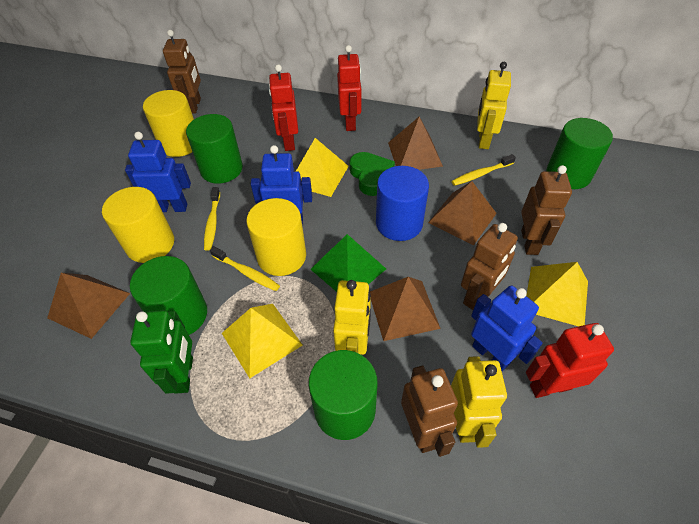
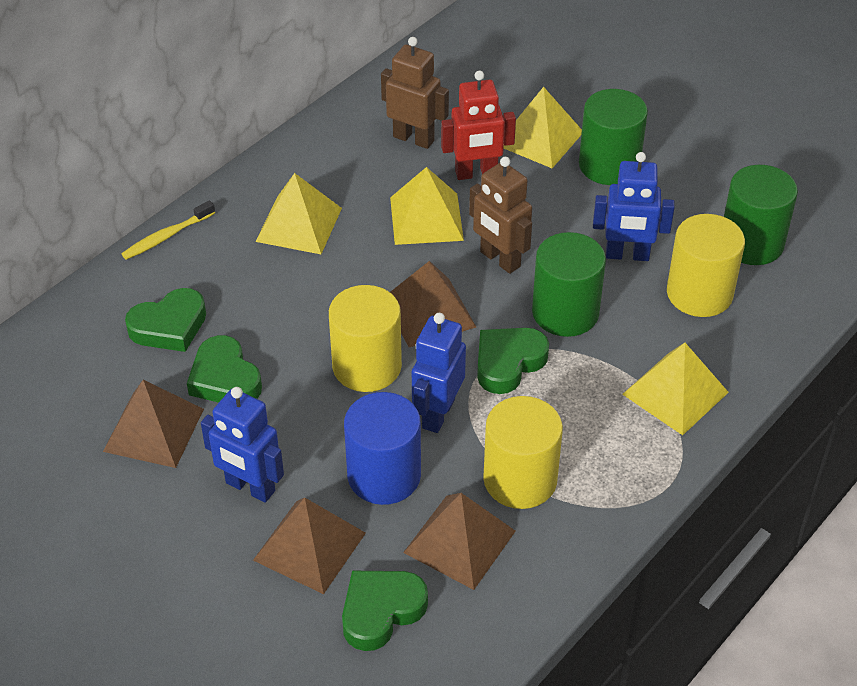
brown robot: [163,30,201,114] [401,365,458,457] [461,223,518,310] [521,165,572,255] = 4 -> [381,37,449,149] [469,157,532,274] = 2
green cylinder: [130,256,207,335] [186,114,243,184] [308,350,378,440] [547,118,613,189] = 4 -> [532,232,606,337] [579,89,648,185] [724,165,798,265] = 3
green heart: [350,152,395,196] = 1 -> [125,288,206,352] [187,335,262,403] [342,571,428,651] [477,328,549,394] = 4
green pyramid: [310,234,386,292] = 1 -> none = 0
green robot: [130,310,193,394] = 1 -> none = 0
red robot: [269,64,298,151] [337,45,362,131] [526,323,614,398] = 3 -> [441,71,516,180] = 1
yellow pyramid: [222,304,302,378] [296,138,349,197] [526,262,588,326] = 3 -> [255,173,342,254] [390,167,464,245] [504,87,582,168] [622,343,729,435] = 4
yellow robot: [333,280,371,355] [451,356,507,448] [477,62,511,149] = 3 -> none = 0
yellow toothbrush: [204,187,220,251] [210,246,280,291] [451,154,516,186] = 3 -> [122,201,215,260] = 1

